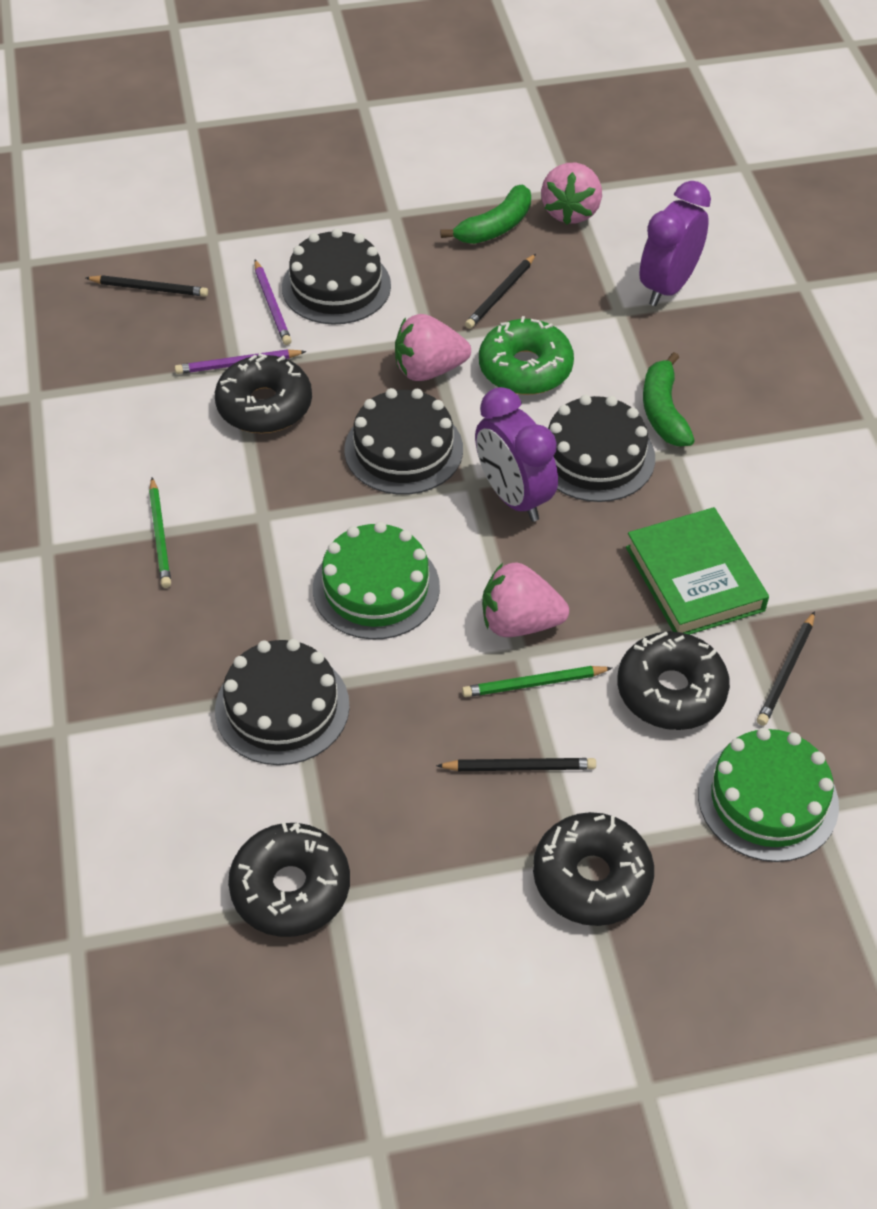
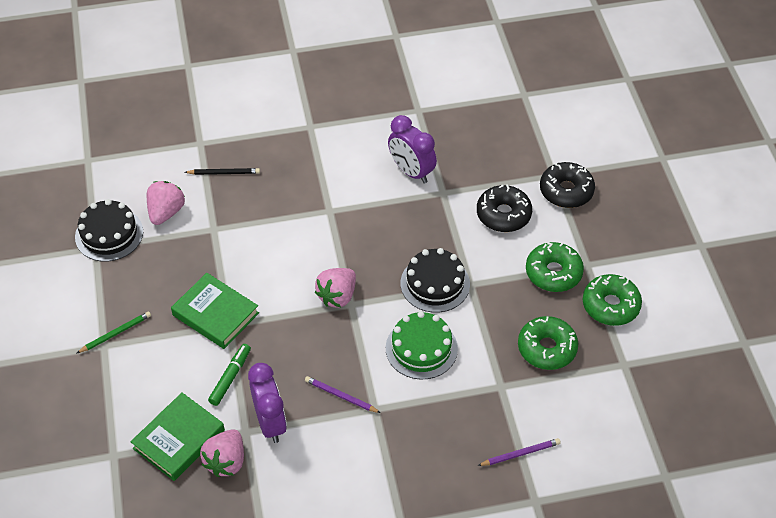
black cake: [215,639,350,765] [282,228,391,325] [344,388,463,495] [548,395,655,502] = 4 -> [75,199,143,262] [401,248,470,312] = 2
black donut: [215,353,312,433] [228,822,350,937] [533,812,654,926] [617,632,730,730] = 4 -> [477,184,532,232] [540,162,595,208] = 2
black pencil: [86,275,208,297] [436,758,596,771] [465,254,536,329] [757,611,815,726] = 4 -> [185,168,260,175] = 1
green banana: [440,185,531,244] [643,352,695,446] = 2 -> none = 0
green book: [626,507,769,635] = 1 -> [131,392,225,481] [171,273,259,349] = 2
green cake: [313,522,440,640] [698,727,839,862] = 2 -> [386,311,458,380] = 1
green donut: [479,316,574,395] = 1 -> [518,316,578,370] [526,242,584,292] [583,274,642,326] = 3
green marker: none = 0 -> [208,344,251,406] = 1
green pencil: [149,477,171,588] [462,666,612,697] = 2 -> [77,311,151,353] = 1

